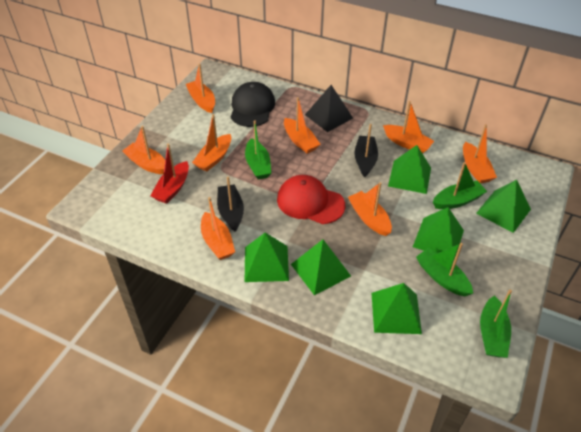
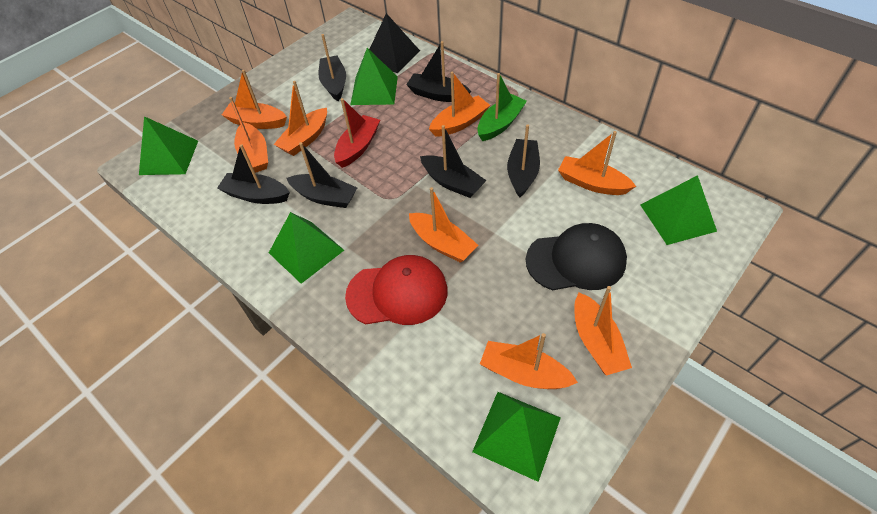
black boat: [217,176,244,232] [354,124,378,177] = 2 -> [217,144,290,204] [287,142,357,208] [318,34,346,101] [406,41,471,102] [420,125,487,198] [507,124,540,198] = 6
green boat: [245,120,271,179] [416,243,473,296] [433,162,487,209] [480,290,512,358] = 4 -> [477,73,527,141] = 1
green pyramid: [245,233,289,282] [291,239,351,295] [372,283,422,334] [388,145,431,194] [413,207,464,259] [476,180,531,233] = 6 -> [139,116,198,175] [269,212,344,284] [350,48,398,105] [472,392,561,482] [640,175,717,245] = 5

